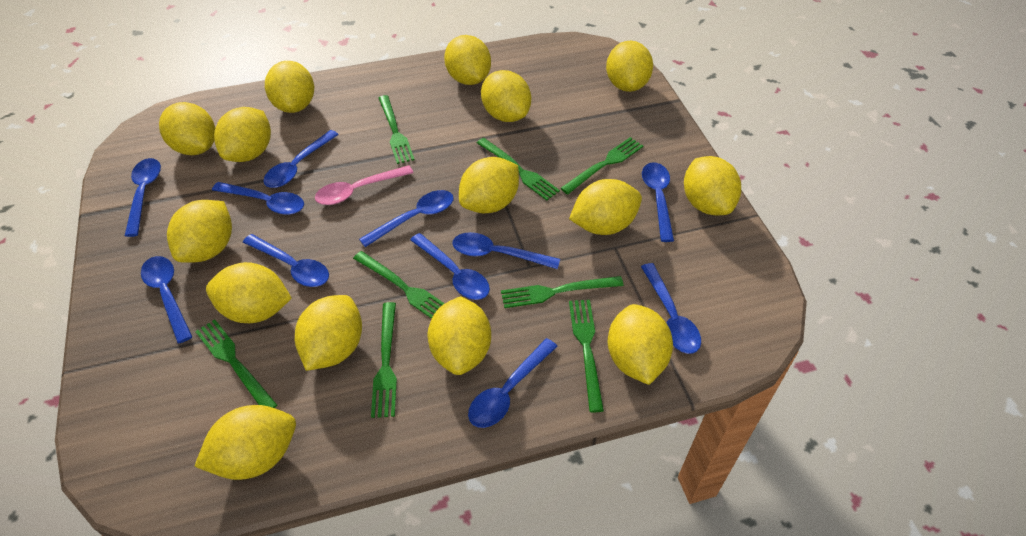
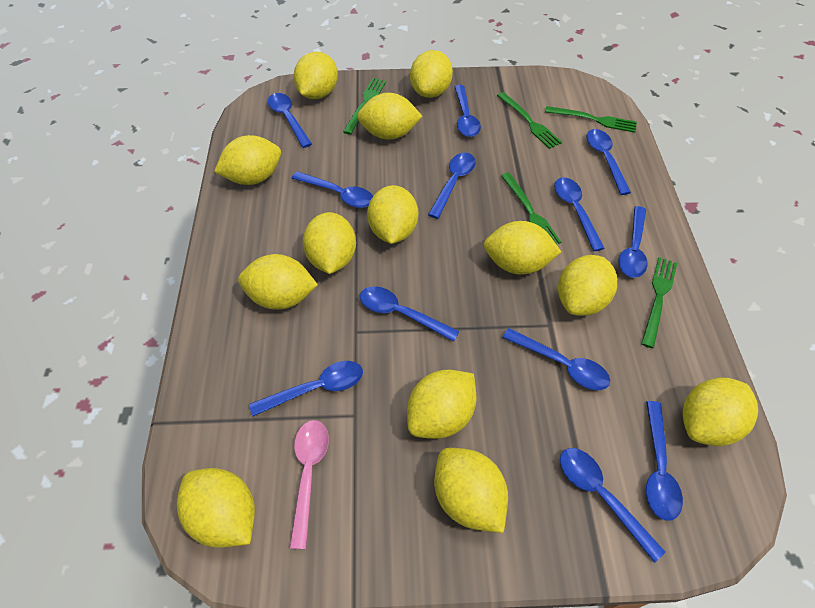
blue spoon: [125,158,161,237] [141,256,192,343] [212,182,304,215] [243,234,329,287] [263,130,339,188] [359,190,454,247] [410,233,490,300] [452,232,560,269] [468,338,558,428] [641,263,701,354] [642,162,674,242] = 11 -> [249,361,363,416] [268,93,312,148] [291,171,373,208] [360,286,459,342] [428,153,476,219] [454,85,481,137] [502,328,610,390] [554,177,605,251] [560,448,665,563] [587,129,631,195] [619,206,647,278] [646,401,683,521] = 12
green fork: [195,319,277,408] [353,251,445,319] [371,302,397,418] [378,95,414,164] [477,138,560,201] [501,276,624,308] [560,137,643,194] [569,300,604,412] = 8 -> [343,78,386,135] [497,92,562,149] [501,173,561,245] [545,106,637,133] [641,257,677,348] = 5
yellow lemon: [159,102,215,155] [167,200,232,263] [194,405,296,480] [206,262,292,323] [214,107,271,162] [265,61,314,113] [295,295,362,371] [428,296,491,375] [444,35,491,85] [459,157,519,213] [481,70,531,122] [569,179,642,235] [606,40,653,92] [608,304,673,385] [684,156,741,215] = 15 -> [177,468,255,548] [214,135,281,185] [238,254,318,310] [294,52,338,99] [303,212,356,274] [357,93,422,140] [367,185,418,244] [407,370,477,439] [410,50,453,98] [434,448,508,533] [484,221,561,275] [558,255,617,316] [682,378,758,446] = 13

